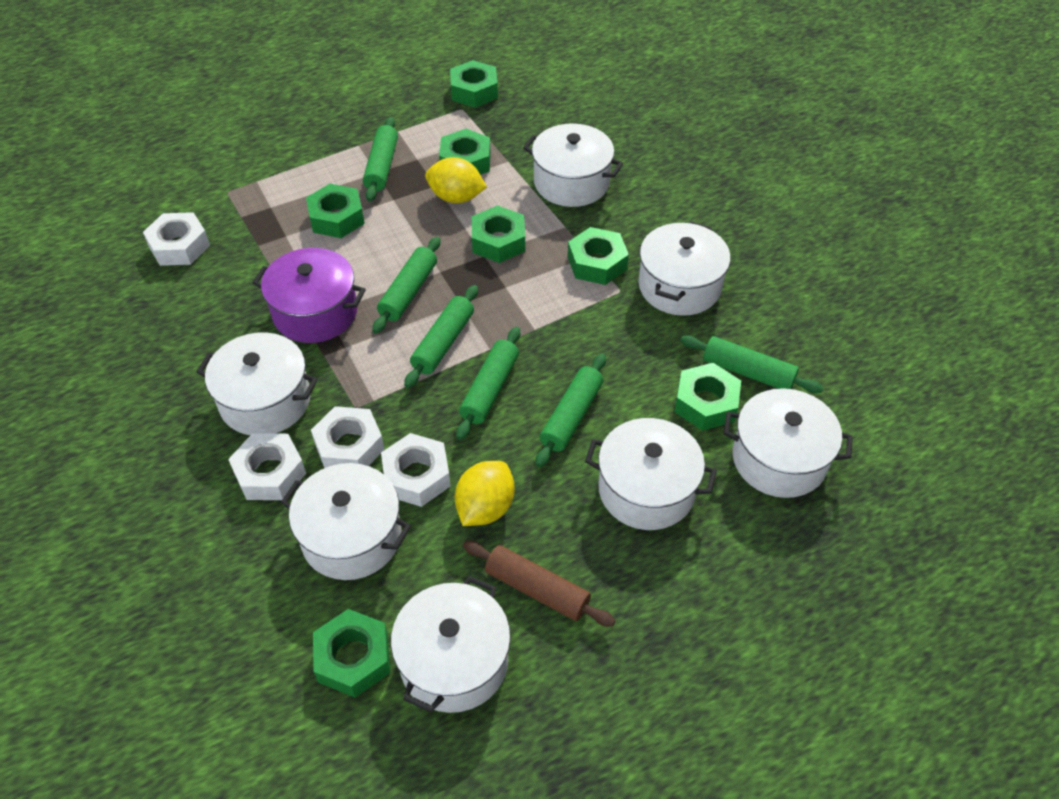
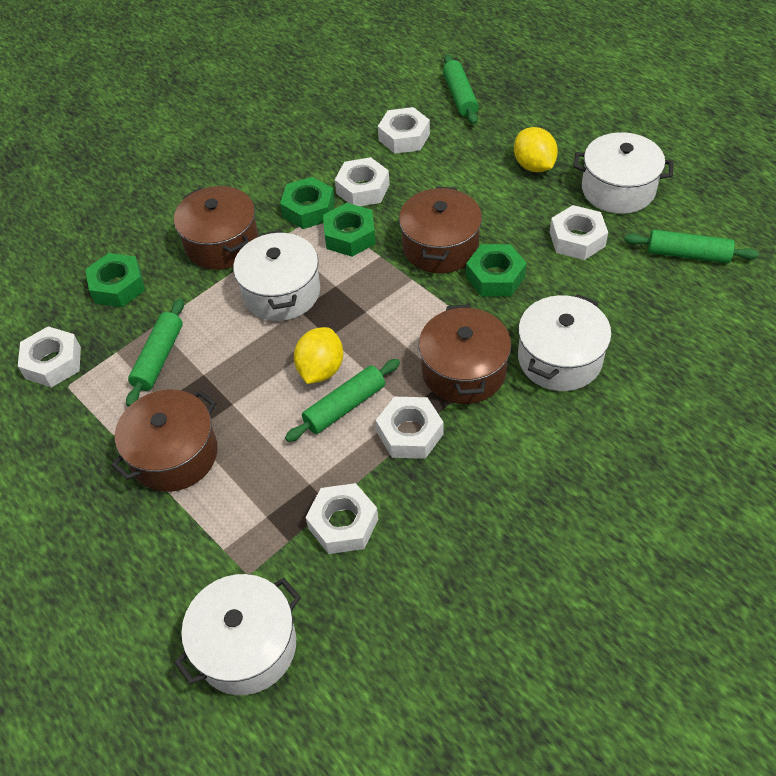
brown pot: none = 0 -> [111,390,218,492] [174,186,259,270] [399,187,482,273] [419,304,511,404] = 4
brown rolling pin: [463,541,615,627] = 1 -> none = 0
green nut: [306,184,365,238] [313,609,390,698] [439,129,491,175] [450,60,498,108] [472,206,525,263] [568,227,629,285] [674,363,741,431] = 7 -> [85,253,145,307] [280,177,335,229] [323,203,376,257] [466,244,527,296] = 4
green rolling pin: [363,117,398,202] [372,237,440,334] [404,285,478,388] [456,327,520,440] [536,353,606,467] [680,335,823,393] = 6 -> [126,299,184,407] [285,359,400,442] [443,54,479,124] [624,230,759,263] = 4
purple pot: [253,248,366,343] = 1 -> none = 0
white nut: [143,212,210,266] [228,433,306,500] [311,406,385,468] [381,433,451,507] = 4 -> [18,326,81,388] [305,483,378,554] [335,157,390,206] [376,397,443,459] [378,107,430,154] [550,205,608,260] = 6
white pot: [197,332,318,435] [281,463,411,580] [391,576,511,713] [523,123,623,207] [585,418,717,530] [638,221,731,316] [723,388,853,498] = 7 -> [174,574,301,695] [233,230,320,321] [518,294,612,391] [574,132,673,214] = 4

